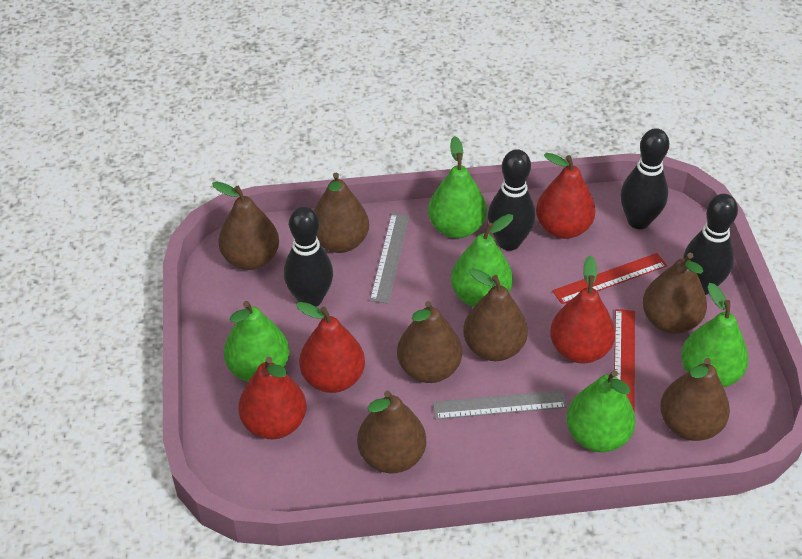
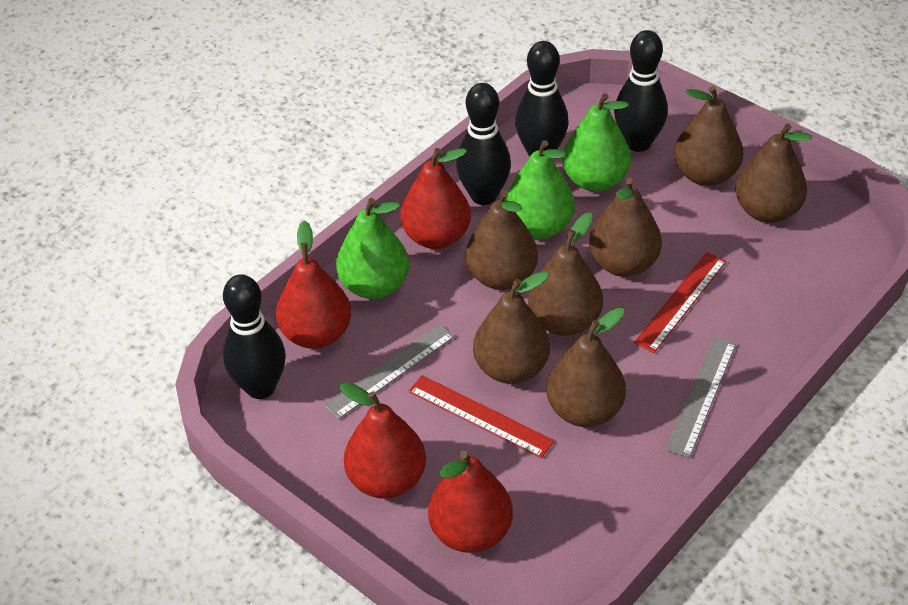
green pear: [224,301,289,382] [428,136,487,239] [451,214,513,307] [566,370,636,452] [681,283,749,387] = 5 -> [336,198,409,299] [505,140,575,239] [562,93,631,192] = 3

